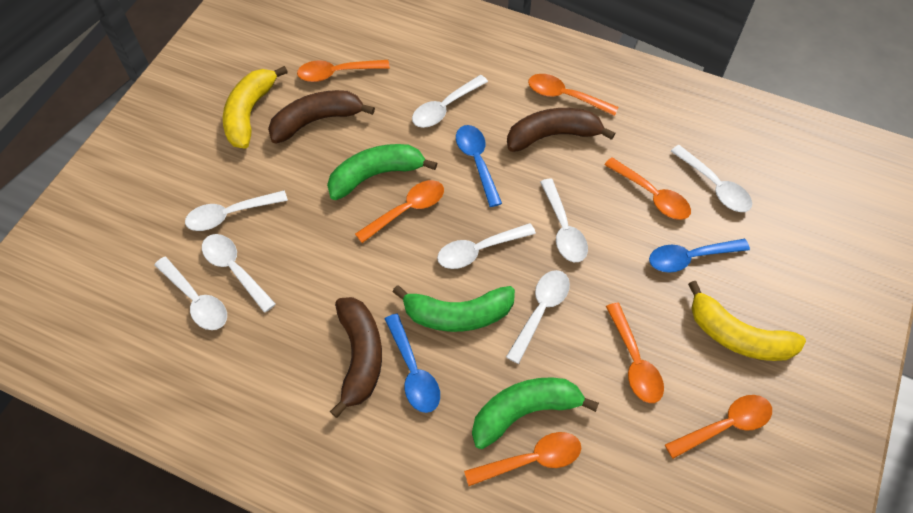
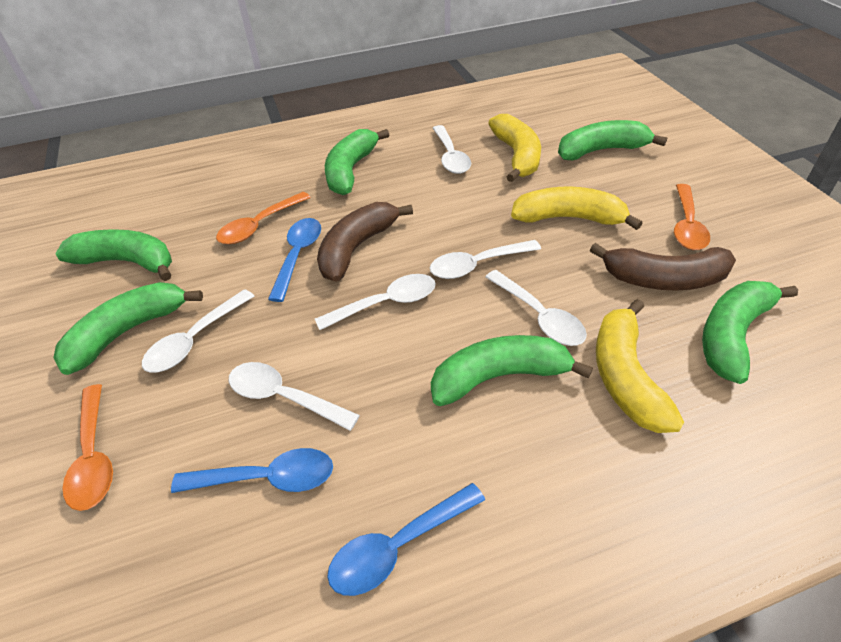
brown banana: [268,90,375,143] [330,297,382,418] [507,108,615,152] = 3 -> [317,202,413,282] [590,243,736,291] = 2
green banana: [327,144,437,200] [393,285,515,332] [472,377,599,449] = 3 -> [53,282,203,375] [55,230,172,281] [325,129,389,195] [431,335,593,406] [558,120,668,160] [702,281,798,384] = 6
orange spoon: [297,60,390,82] [355,180,444,243] [464,432,581,486] [528,74,618,116] [604,157,691,220] [606,303,664,403] [665,395,772,459] = 7 -> [62,384,113,511] [216,192,311,244] [674,184,710,250] = 3
white spoon: [155,257,227,330] [185,190,288,231] [202,234,276,313] [412,75,488,128] [437,223,536,269] [506,270,570,364] [540,179,588,262] [671,145,752,212] = 8 -> [142,289,254,373] [229,362,360,431] [315,274,436,330] [430,240,541,279] [433,125,471,174] [485,270,587,346] = 6
yellow banana: [223,66,288,148] [688,281,806,361] = 2 -> [488,114,541,182] [511,186,643,230] [596,299,684,433] = 3

